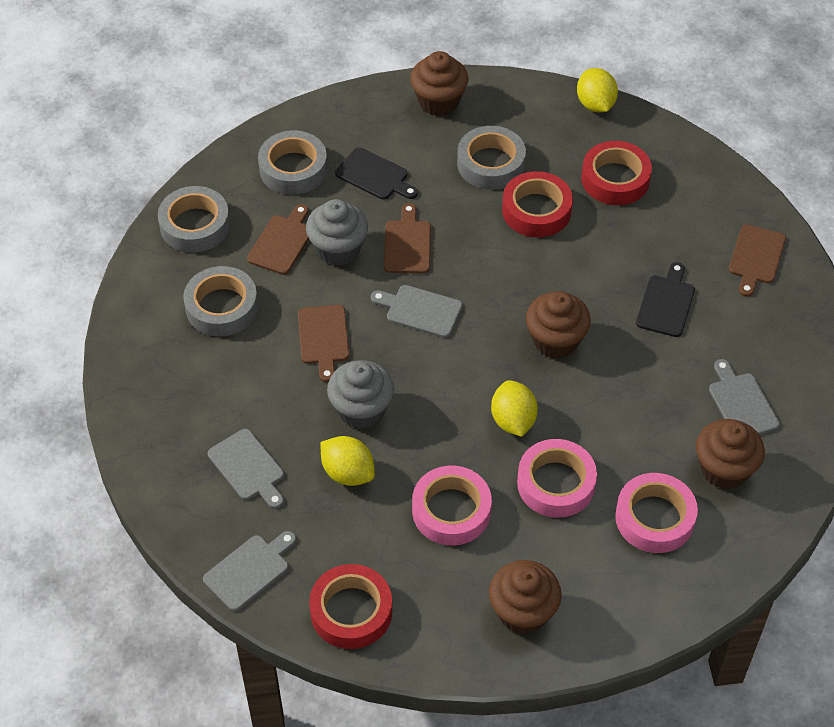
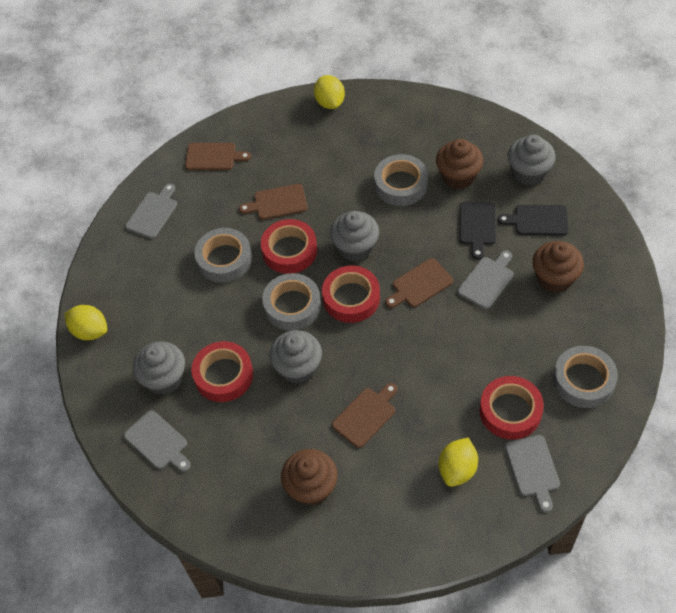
brown cupcake: [410,51,468,116] [489,560,562,634] [526,291,591,359] [696,419,765,489] = 4 -> [281,449,338,506] [436,139,483,190] [532,241,584,293] = 3
grey cupcake: [306,199,368,266] [327,360,394,429] = 2 -> [133,341,185,395] [269,330,322,384] [330,211,379,262] [508,135,556,186] = 4
pink tape: [412,466,492,546] [517,439,597,518] [615,473,698,553] = 3 -> none = 0
red tape: [309,564,392,649] [502,171,573,238] [581,141,652,205] = 3 -> [192,341,253,402] [261,219,317,274] [322,266,380,323] [480,376,544,440] = 4

